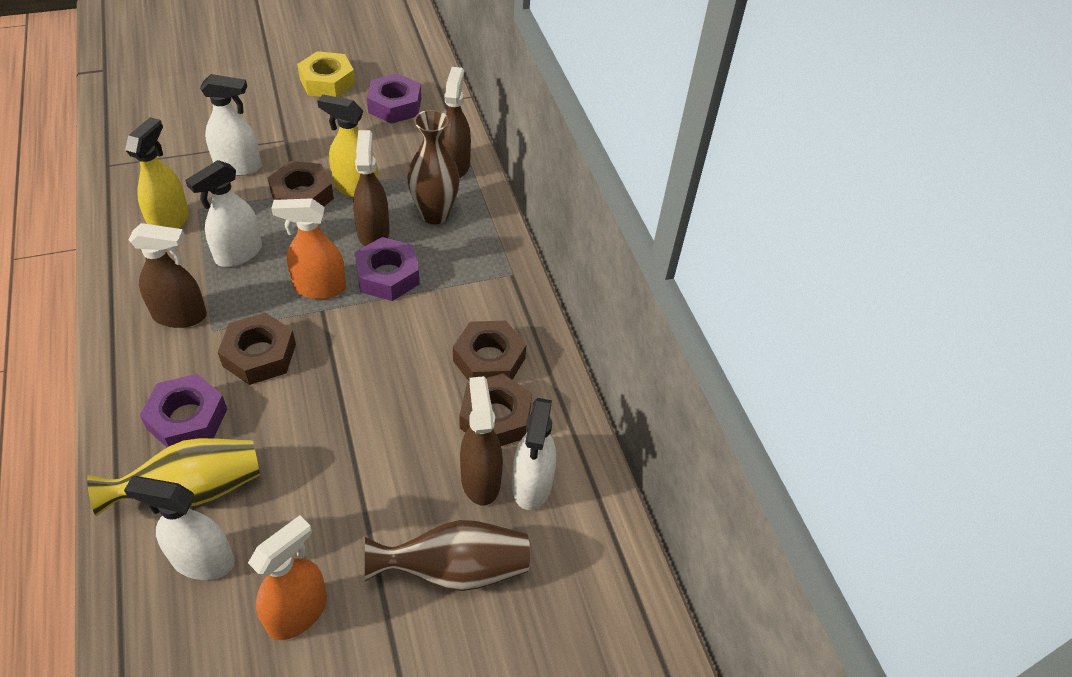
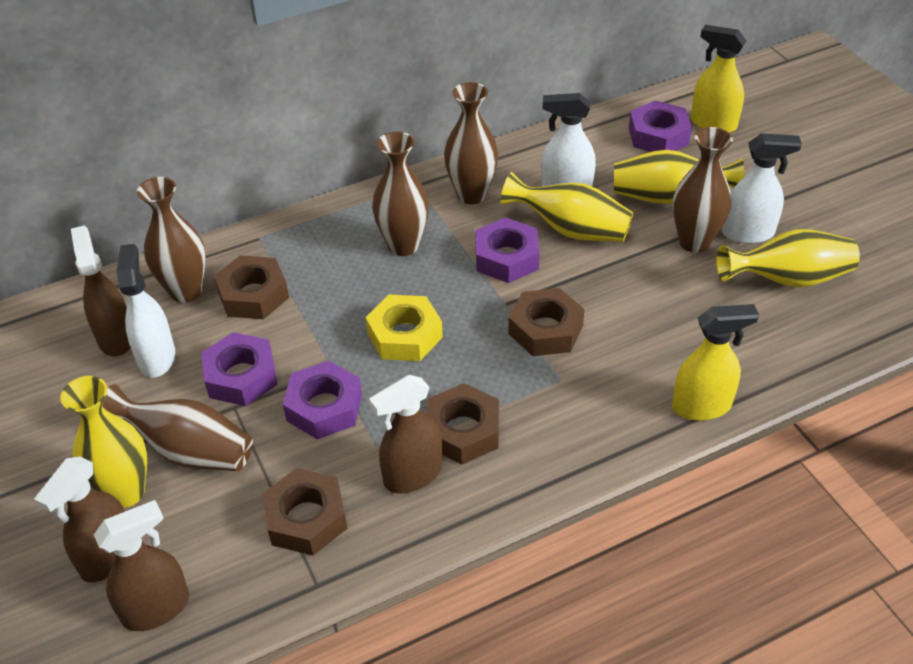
brown vase: [365,520,530,591] [407,110,460,224] = 2 -> [102,384,253,471] [137,177,206,303] [372,131,429,256] [444,82,498,204] [673,127,733,253] = 5
orange spray bottle: [248,515,327,640] [271,198,346,299] = 2 -> none = 0
purple nut: [140,374,227,447] [354,237,420,301] [367,73,421,124] = 3 -> [201,332,278,406] [283,361,362,439] [475,217,540,283] [629,100,692,152] = 4
white spray bottle: [124,476,235,580] [185,160,262,267] [200,74,261,176] [512,398,556,510] = 4 -> [117,244,175,377] [541,93,596,187] [722,133,802,244] = 3
yellow vase: [87,438,260,516] = 1 -> [60,376,147,508] [500,172,634,242] [614,150,744,204] [716,229,860,288] = 4

